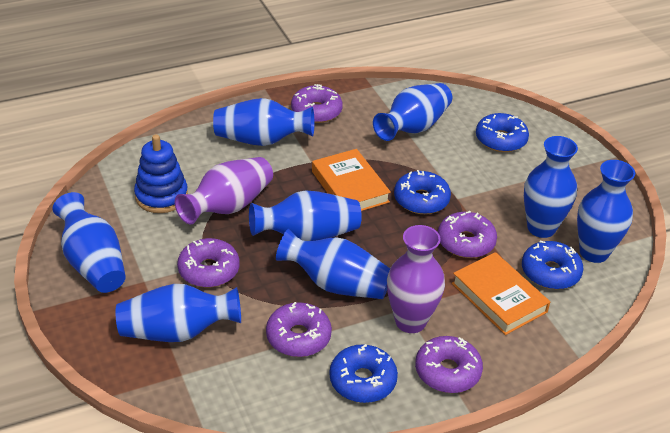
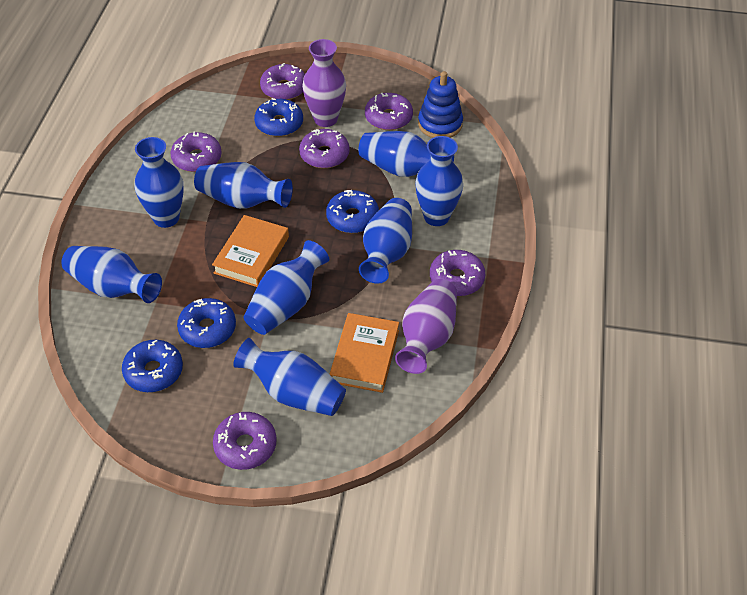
purple donut: [177,238,240,287] [266,302,332,357] [291,84,343,123] [415,336,483,393] [438,211,497,258] = 5 -> [171,132,222,172] [213,412,277,470] [260,63,305,100] [299,129,350,168] [365,93,413,130] [430,250,485,296] = 6

